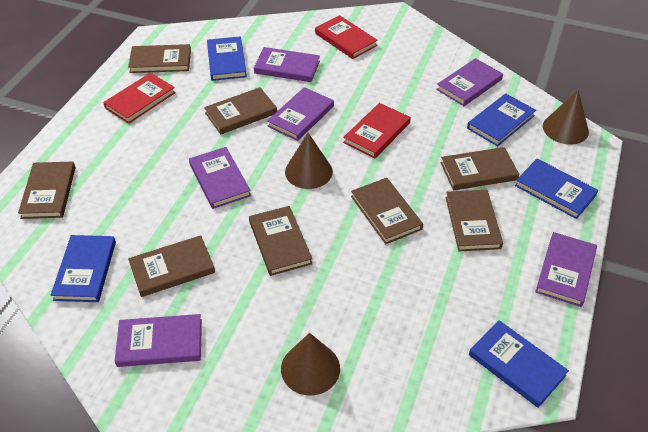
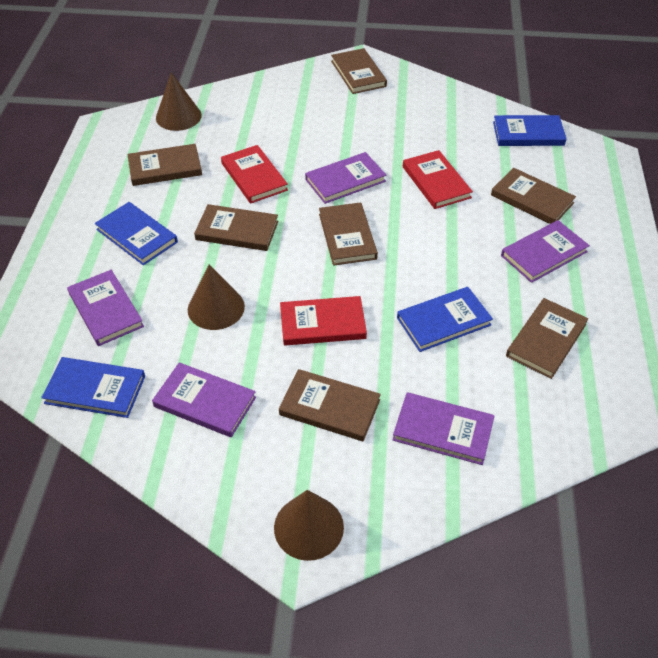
blue book: [51,235,116,302] [207,36,247,81] [467,93,536,146] [469,320,569,408] [515,159,598,219] = 5 -> [41,357,145,418] [95,202,178,266] [397,287,493,352] [493,115,566,146] = 4
brown book: [18,162,76,219] [128,44,191,73] [128,235,215,297] [204,87,277,135] [249,206,313,276] [351,178,423,244] [440,147,519,190] [446,190,503,252] = 8 -> [127,144,202,186] [194,204,278,251] [279,369,381,441] [319,202,378,266] [331,48,387,94] [491,168,576,224] [506,298,588,379] = 7
purple book: [115,314,202,367] [189,147,251,209] [254,47,320,82] [267,87,334,141] [436,58,503,106] [535,232,597,307] = 6 -> [67,270,144,346] [152,362,256,437] [305,152,386,204] [393,392,494,465] [501,220,590,283] = 5

